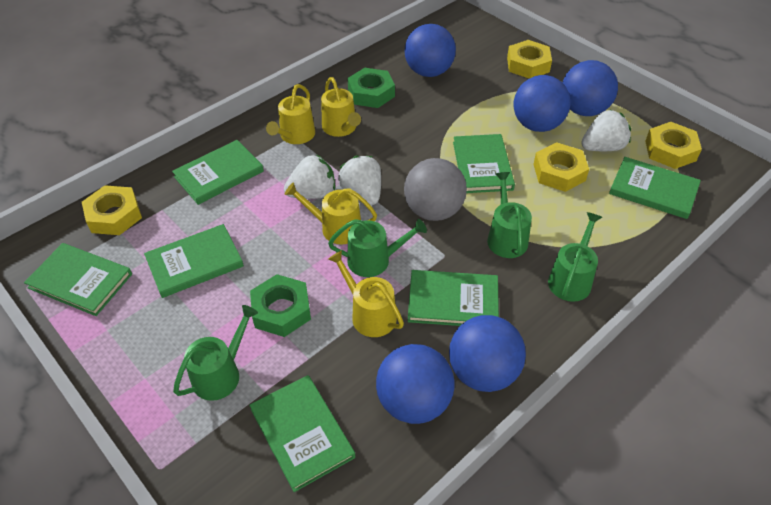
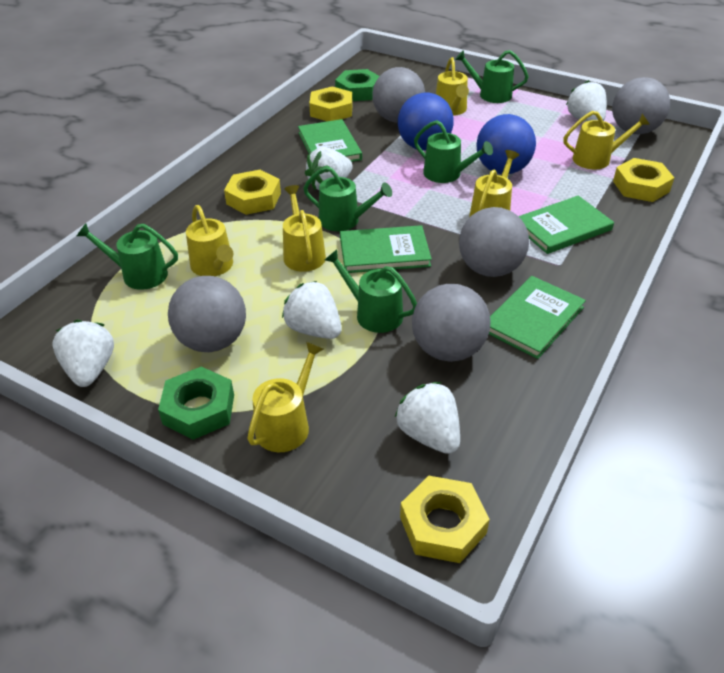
blue ball: [376,344,454,424] [405,24,456,77] [449,315,526,392] [513,75,570,132] [563,60,618,116] = 5 -> [398,92,454,151] [477,114,536,174] = 2
green book: [24,243,132,316] [144,224,244,298] [172,140,264,205] [249,375,356,492] [408,270,499,326] [453,134,515,193] [609,157,701,219] = 7 -> [298,119,362,162] [340,225,432,273] [489,276,586,359] [518,196,614,254] = 4
green watering can: [173,305,258,401] [328,219,427,277] [487,172,532,258] [548,212,602,302] = 4 -> [77,223,178,290] [303,166,392,231] [325,250,417,333] [414,120,493,183] [455,50,529,103] = 5
grey ball: [404,158,467,221] = 1 -> [168,276,246,352] [372,67,425,123] [412,284,490,362] [459,207,529,277] [612,77,670,134] = 5
white strawberry: [284,154,335,199] [338,156,381,205] [581,110,631,151] = 3 -> [53,320,114,387] [282,281,342,339] [305,147,353,190] [395,382,460,454] [566,80,607,122] = 5
yellow watering can: [266,84,315,144] [285,182,377,244] [321,77,361,137] [328,250,404,337] = 4 -> [186,205,233,276] [247,342,323,452] [283,185,326,272] [436,57,469,116] [469,150,519,217] [563,111,650,169] = 6

